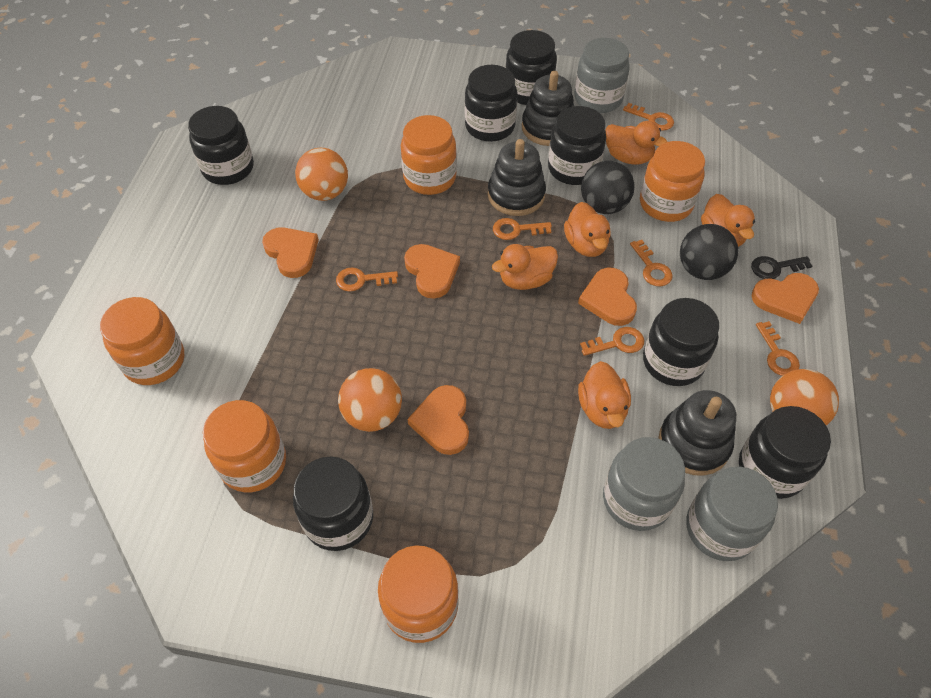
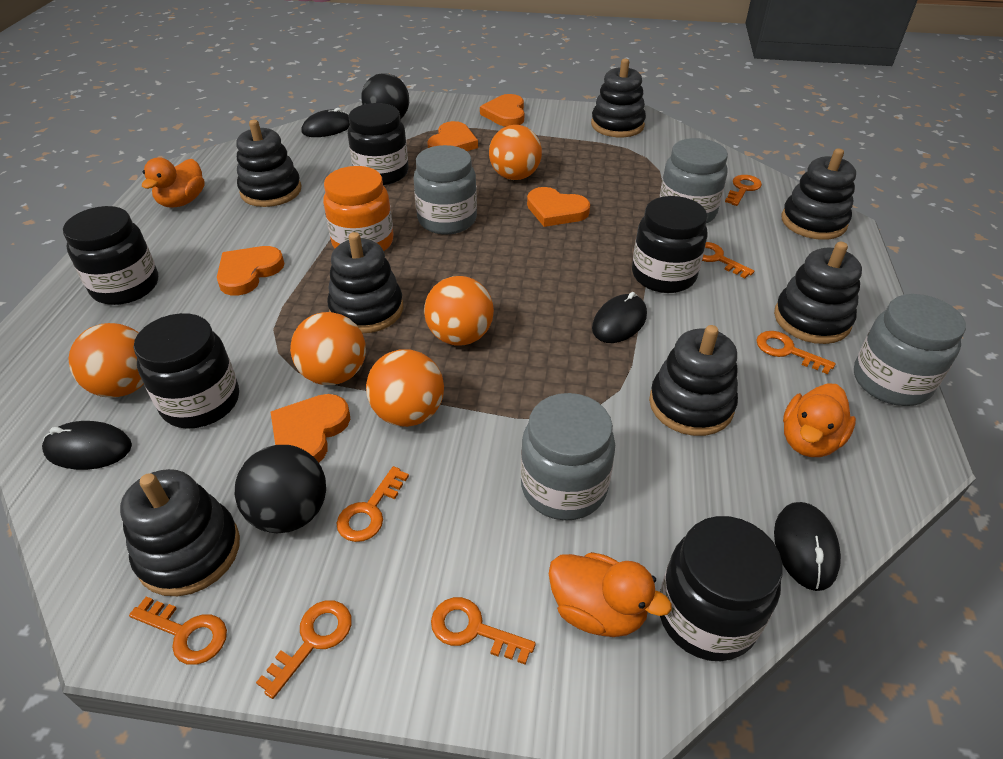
black jar: [188,106,254,185] [293,457,373,551] [465,65,517,142] [506,30,557,105] [548,106,606,185] [643,298,719,386] [739,406,831,499] = 7 -> [63,206,158,305] [133,313,239,429] [348,103,408,185] [632,196,708,293] [660,516,783,661] = 5
black key: [751,256,812,279] = 1 -> none = 0
black mouse: none = 0 -> [42,421,132,470] [301,108,350,137] [592,292,647,343] [774,502,841,591] = 4
black stacking toy: [488,139,546,216] [522,71,574,146] [659,390,736,476] = 3 -> [120,469,240,596] [236,119,301,207] [327,232,403,333] [591,59,646,137] [649,325,738,436] [774,242,862,344] [782,148,856,240] = 7
grey jar: [574,38,630,113] [603,437,685,531] [686,467,778,561] = 3 -> [413,145,477,235] [521,393,615,520] [660,138,728,223] [854,294,966,406] = 4
orange ball: [295,148,348,201] [338,368,402,432] [770,369,839,426] = 3 -> [69,323,144,398] [290,312,366,385] [366,349,444,427] [424,276,494,346] [489,125,542,180] = 5
orange duck: [492,244,558,290] [564,202,611,257] [578,361,631,429] [605,121,667,165] [701,194,755,247] = 5 -> [142,157,205,207] [549,552,672,637] [783,383,856,457] = 3
orange jar: [100,297,184,385] [203,400,286,492] [378,545,459,643] [401,115,457,195] [640,141,705,222] = 5 -> [323,166,393,251] = 1
orange key: [336,268,398,292] [493,218,552,240] [580,327,644,356] [623,103,674,131] [630,240,673,286] [756,321,800,376] = 6 -> [129,597,227,665] [256,600,352,699] [336,466,409,542] [431,597,536,665] [702,242,754,279] [725,175,762,206] [756,331,836,374] = 7

